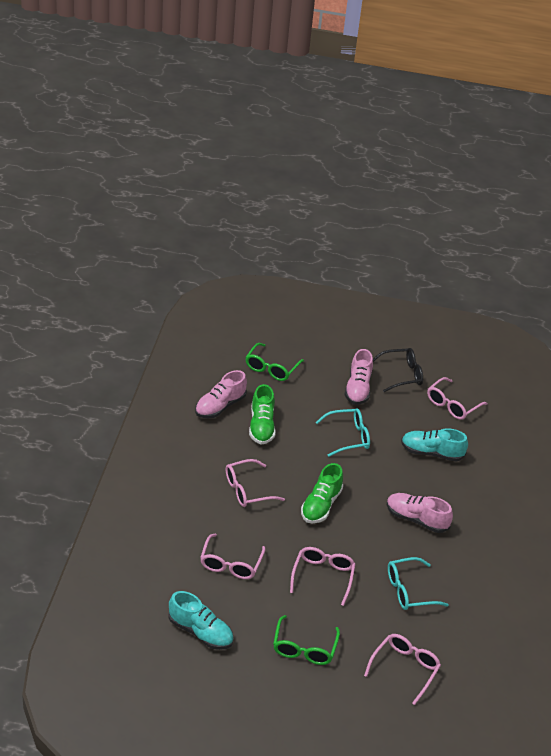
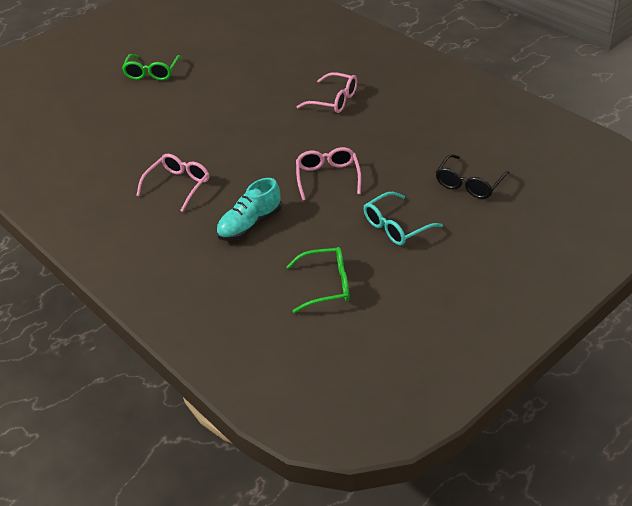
green shoe: [249,384,276,444] [301,463,343,524] = 2 -> none = 0
pink glasses: [200,534,265,579] [226,459,285,507] [290,547,355,606] [364,634,441,705] [427,377,487,420] = 5 -> [136,154,209,212] [296,147,361,200] [297,72,357,113] = 3
pink shoe: [195,370,247,418] [344,349,373,405] [387,493,453,533] = 3 -> none = 0
turquoise glasses: [316,408,370,457] [388,557,449,610] = 2 -> [364,192,443,245] = 1
turquoise shoe: [168,591,234,650] [401,428,468,461] = 2 -> [216,178,282,241] = 1

